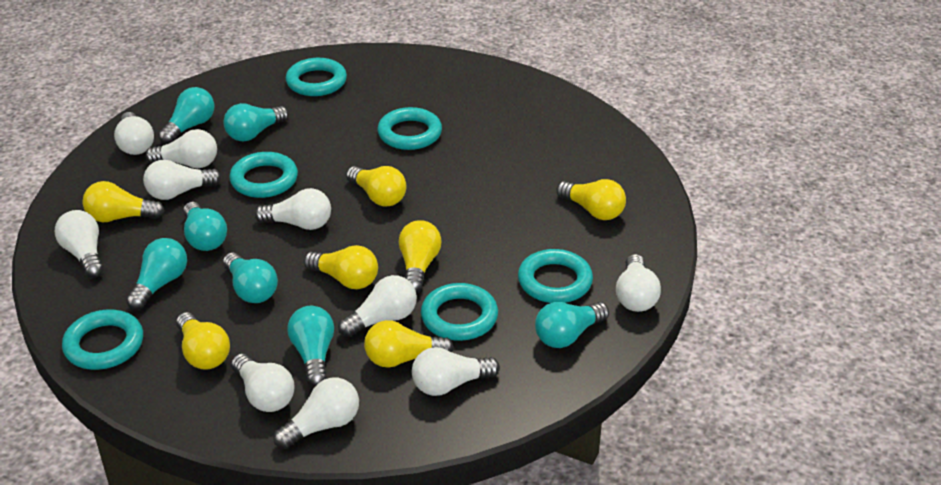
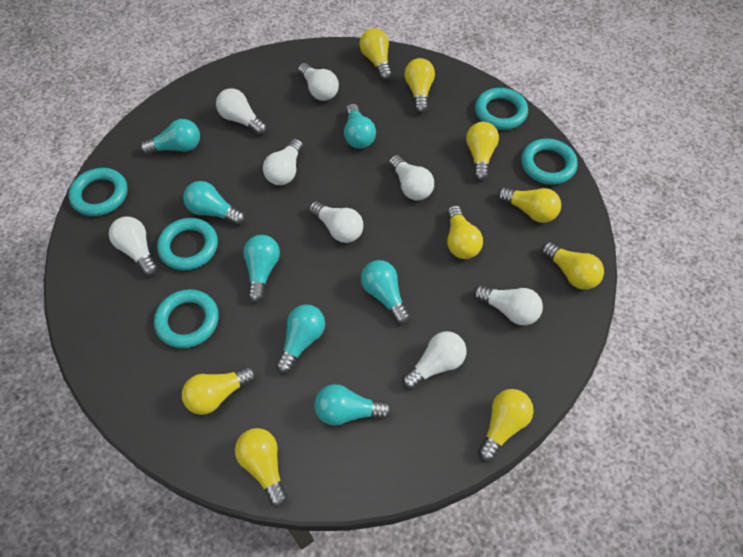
turquoise ring: [62,310,143,370] [229,152,298,198] [286,58,347,96] [377,107,442,150] [421,283,498,341] [518,249,593,303] = 6 -> [69,168,127,216] [154,289,219,348] [157,218,218,271] [475,88,528,130] [521,138,578,185] = 5
white light bulb: [55,210,104,278] [114,112,154,155] [143,160,221,200] [145,129,217,168] [231,354,295,412] [255,188,331,230] [273,378,359,449] [338,275,417,337] [412,347,500,396] [616,254,661,312] = 10 -> [109,217,158,276] [216,88,267,135] [263,139,303,185] [298,63,339,101] [309,201,363,243] [389,155,434,200] [402,331,466,390] [473,285,543,325] = 8
yellow light bulb: [83,181,165,222] [176,312,230,370] [304,245,378,289] [346,166,407,207] [364,320,454,368] [399,220,442,293] [556,179,626,220] = 7 -> [182,366,256,415] [235,428,288,507] [360,28,392,80] [405,58,435,113] [447,205,483,259] [466,122,499,181] [478,389,534,462] [497,187,561,223] [541,242,604,290] = 9

